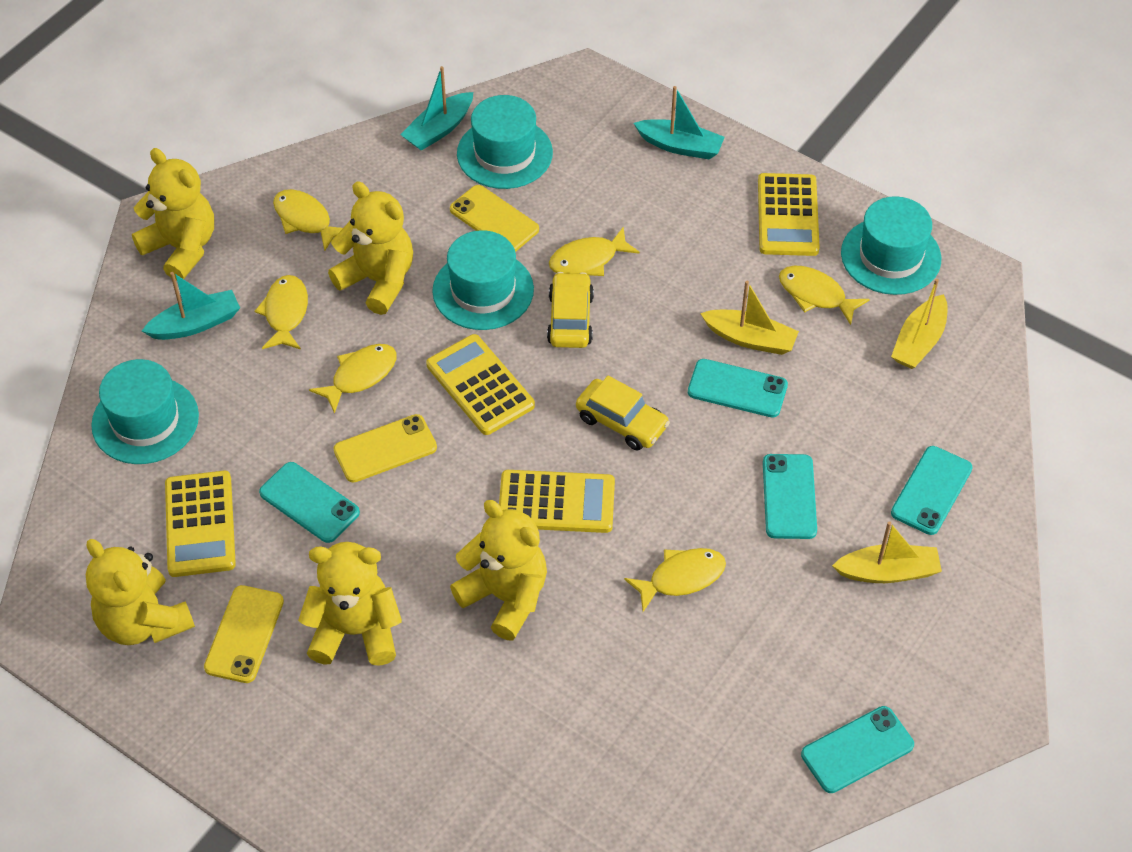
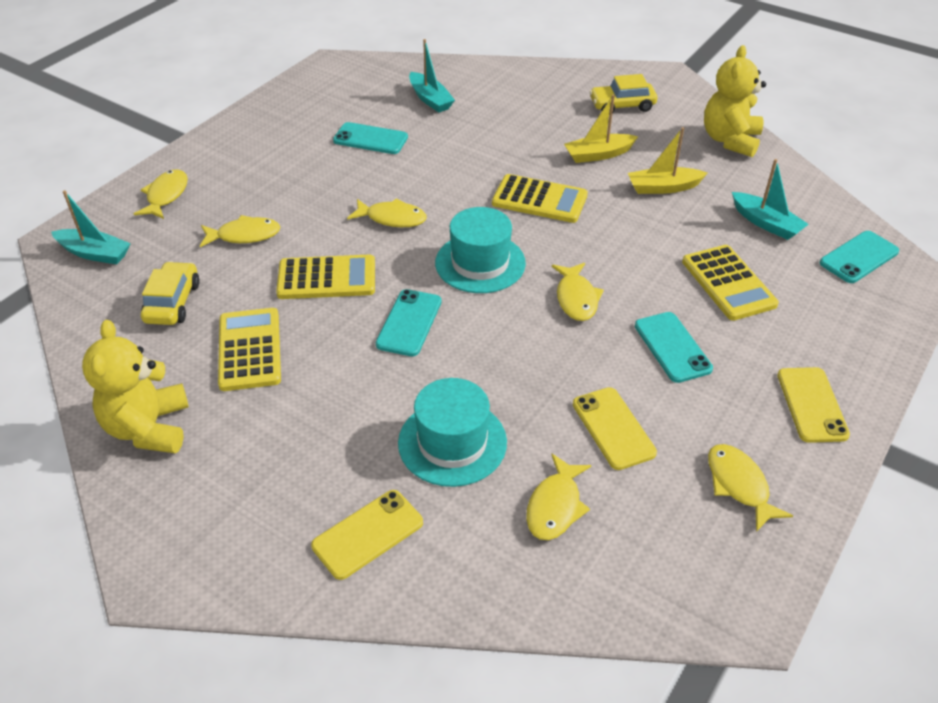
turquoise hat: [91,359,199,464] [432,230,534,330] [457,95,553,189] [841,196,941,295] = 4 -> [398,378,507,487] [435,207,526,293] = 2
turquoise phone: [259,462,360,543] [688,359,788,417] [763,454,817,539] [801,706,914,793] [891,446,973,535] = 5 -> [333,122,408,154] [376,289,442,356] [635,312,713,383] [820,231,899,283] = 4
yellow boat: [700,281,799,355] [832,521,942,583] [891,279,948,369] = 3 -> [564,95,638,163] [628,127,707,194] = 2
yellow teddy bear: [86,539,195,645] [132,148,214,281] [298,542,402,666] [328,182,413,315] [450,500,547,640] = 5 -> [82,320,189,453] [704,45,766,157] = 2

